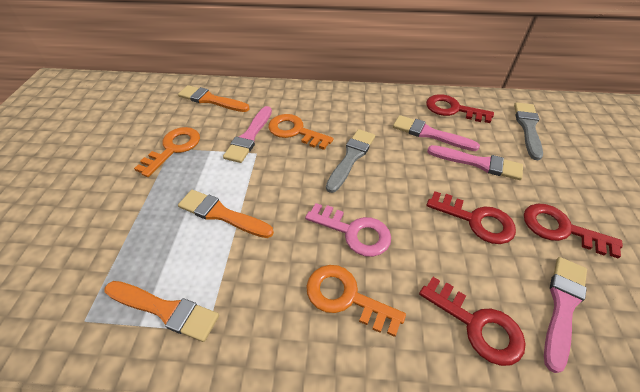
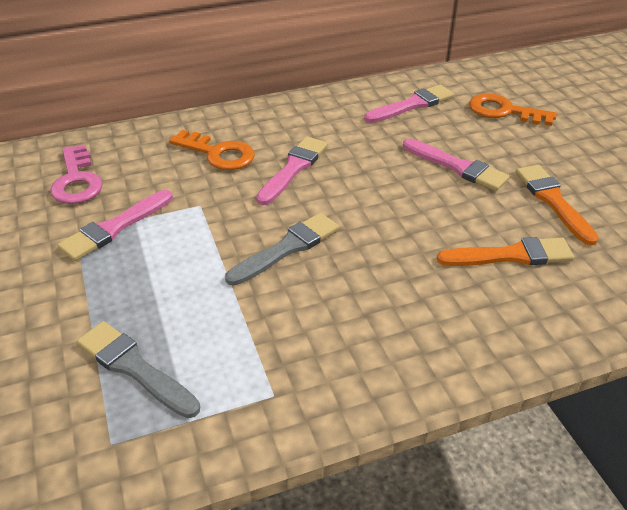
orange brush: [104,281,219,342] [178,85,250,112] [178,190,274,238] = 3 -> [437,237,574,266] [516,165,599,246] = 2
orange key: [134,127,200,177] [268,114,334,150] [306,265,406,337] = 3 -> [169,130,255,170] [469,93,557,126] = 2
red key: [419,277,526,366] [426,94,494,123] [426,191,516,244] [524,204,623,258] = 4 -> none = 0

